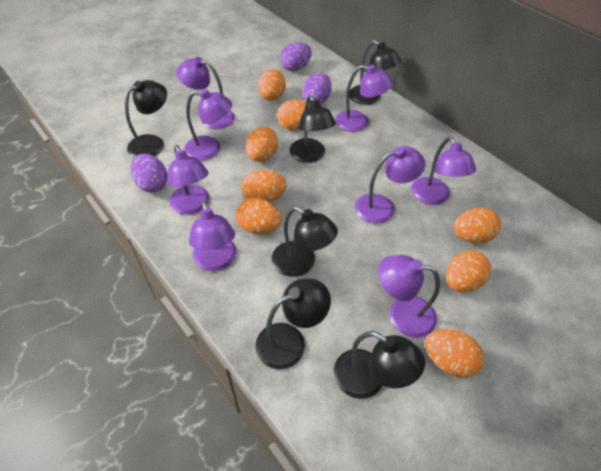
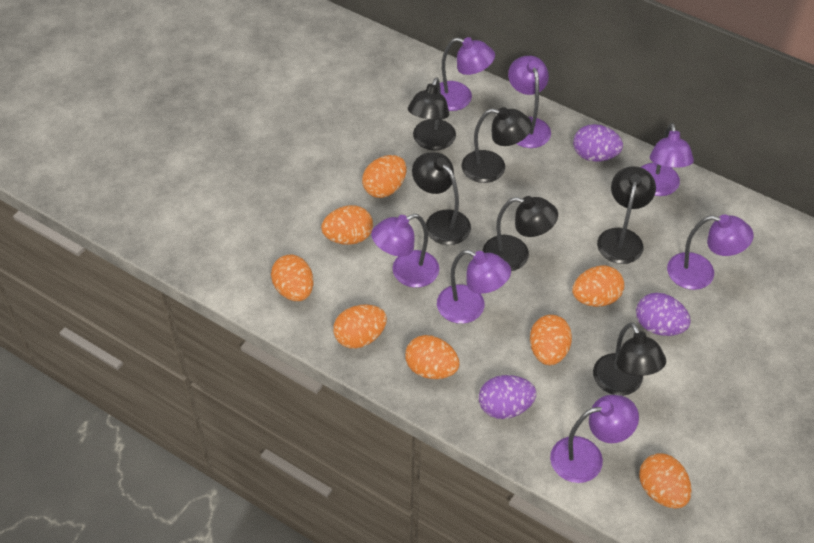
purple lamp: [167,145,209,215] [176,57,235,129] [184,89,232,160] [189,200,237,271] [335,65,394,132] [355,146,426,224] [378,255,440,338] [411,136,476,205] = 8 -> [371,214,439,288] [437,250,511,324] [440,37,495,111] [508,56,551,148] [550,395,639,483] [641,123,694,196] [667,215,754,290] = 7

